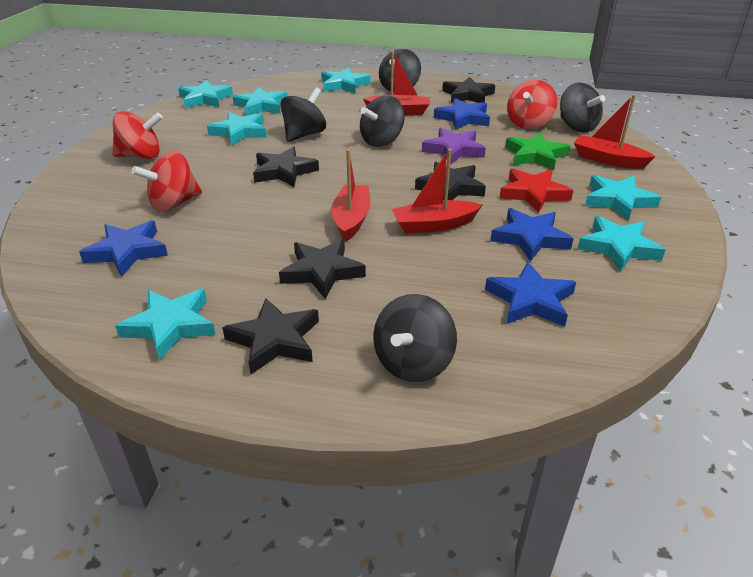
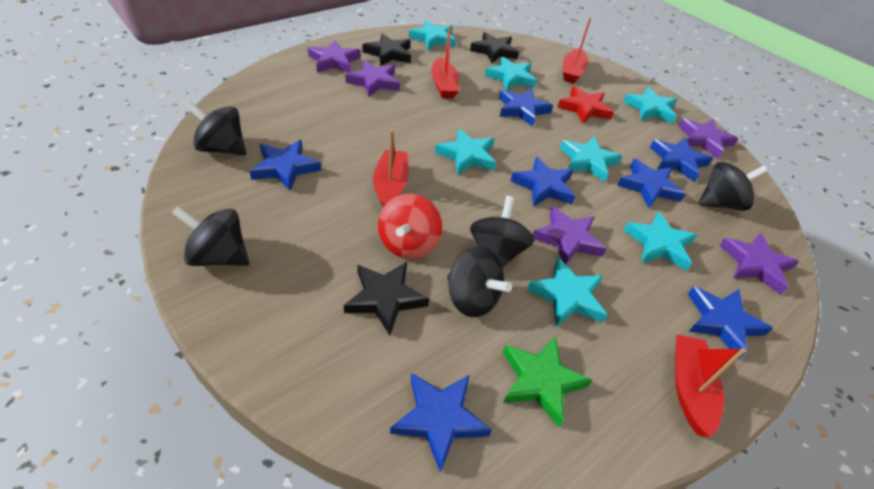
black star: [223,298,319,374] [253,146,319,187] [279,239,366,299] [415,162,486,200] [442,77,495,103] = 5 -> [344,262,429,335] [362,33,411,66] [470,32,519,63] = 3
blue star: [79,220,168,277] [434,98,490,130] [485,262,576,327] [490,208,574,262] = 4 -> [249,140,321,191] [390,373,492,473] [499,88,553,127] [511,157,575,207] [617,159,686,208] [650,138,713,182] [688,286,773,359] = 7
purple star: [422,128,486,165] = 1 -> [308,40,361,73] [345,60,400,97] [533,206,607,264] [678,119,739,159] [719,233,799,295] = 5
red spinning top: [112,111,163,159] [131,151,202,212] [507,80,557,129] = 3 -> [378,194,442,259] = 1

